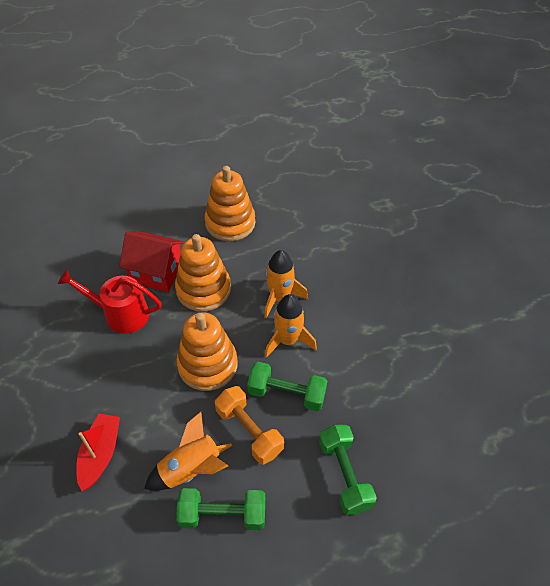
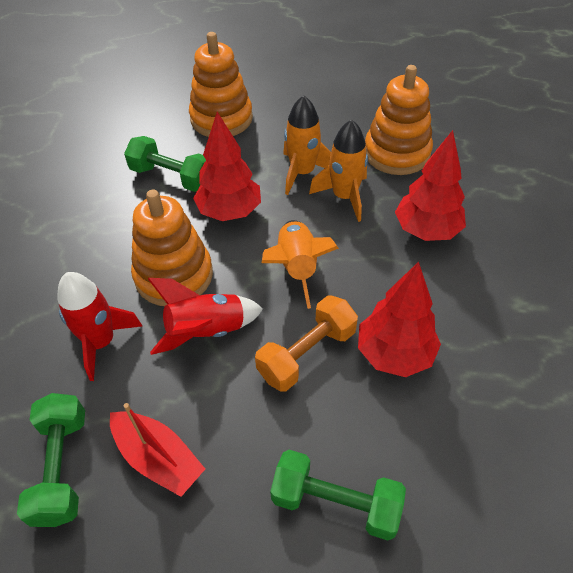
red house: [119,231,184,292] = 1 -> none = 0
red rocket: none = 0 -> [57,272,142,381] [148,278,263,355] = 2
red tree: none = 0 -> [193,112,261,221] [358,262,441,377] [395,130,466,241] = 3
red watering can: [58,270,162,334] = 1 -> none = 0

